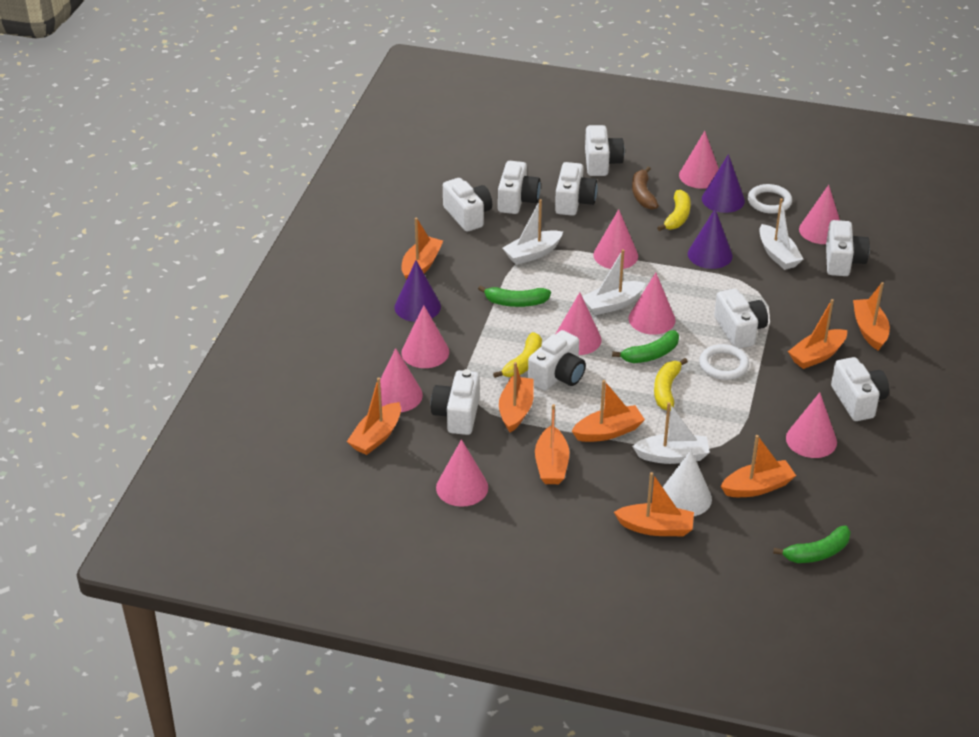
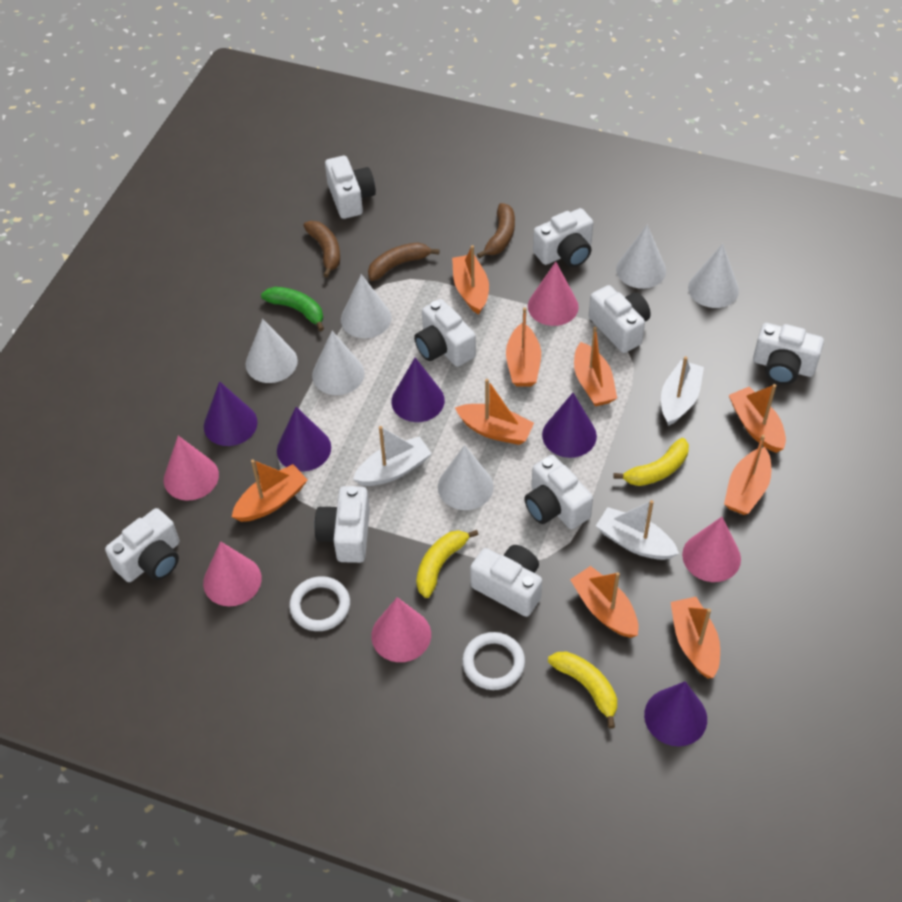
brown banana: [632,167,659,210] = 1 -> [303,221,340,278] [368,243,439,281] [477,203,515,259] = 3
green banana: [478,285,551,307] [612,330,679,363] [773,526,851,563] = 3 -> [261,287,324,331] = 1
pink cone: [380,348,423,412] [401,305,449,368] [436,439,488,507] [555,292,601,355] [593,209,638,269] [628,272,675,335] [679,131,719,189] [786,392,837,458] [799,185,840,244] = 9 -> [164,436,219,501] [203,541,262,606] [371,597,431,662] [528,262,579,326] [682,517,741,582] = 5
purple cone: [394,260,441,322] [688,209,733,269] [702,154,745,213] = 3 -> [204,381,258,446] [277,407,331,472] [392,358,445,422] [542,393,597,458] [644,681,707,746] = 5
white boat: [503,199,563,265] [582,249,645,315] [632,402,710,464] [760,198,803,270] = 4 -> [353,426,432,486] [596,500,679,560] [661,356,704,426] = 3
white cone: [663,450,712,516] = 1 -> [246,319,298,383] [312,331,365,395] [341,274,392,338] [438,445,494,510] [616,225,666,289] [688,244,739,308] = 6

